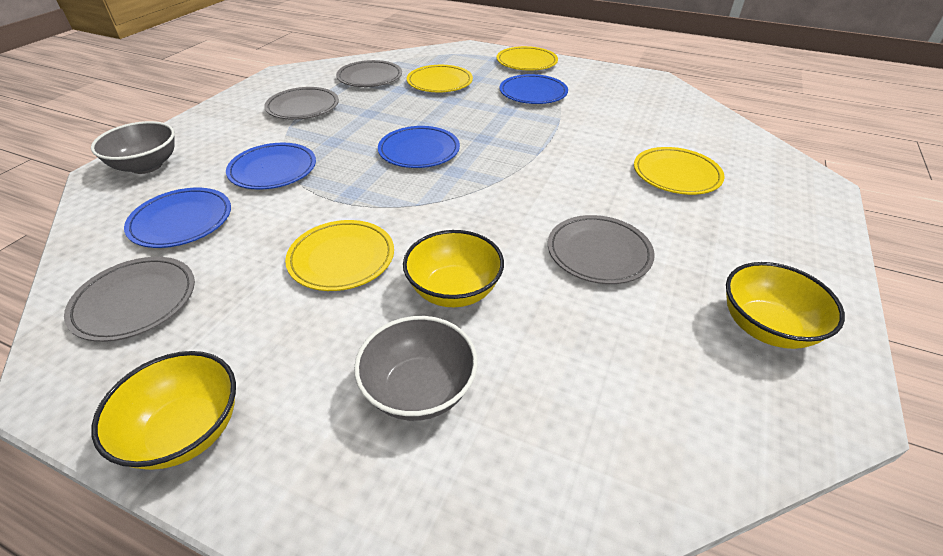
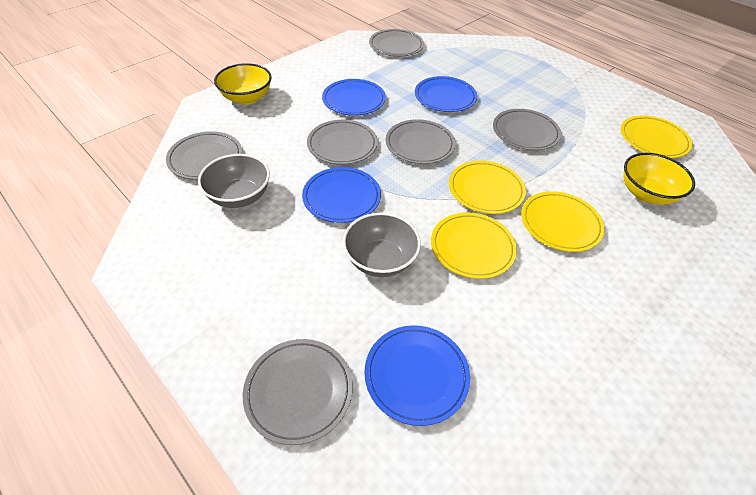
grey plate: [64,257,195,342] [264,87,339,120] [336,60,402,87] [548,215,655,284] = 4 -> [166,131,242,180] [243,339,353,445] [307,120,378,165] [369,29,424,57] [386,119,455,164] [493,109,561,151] = 6
yellow bowl: [91,351,236,470] [403,230,504,307] [726,262,845,349] = 3 -> [214,63,271,105] [623,153,695,205] = 2

